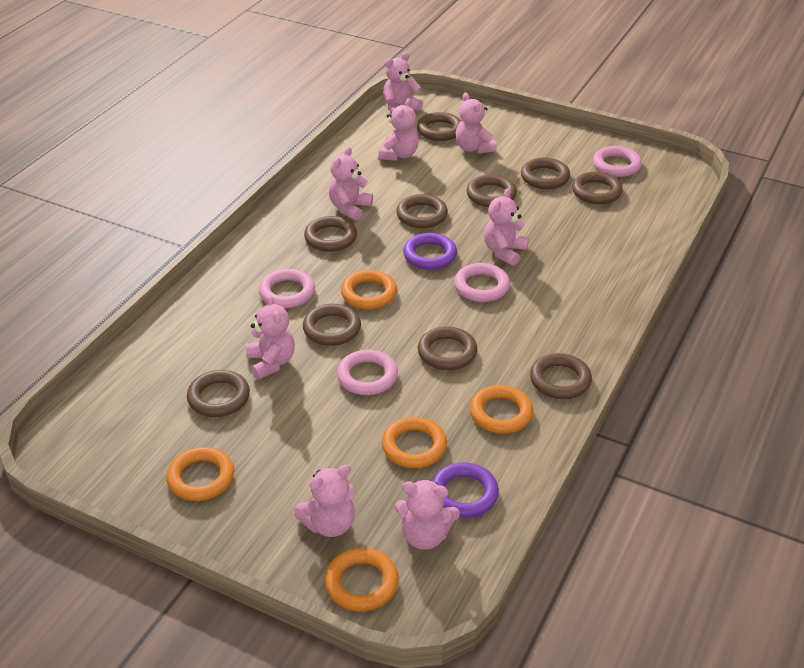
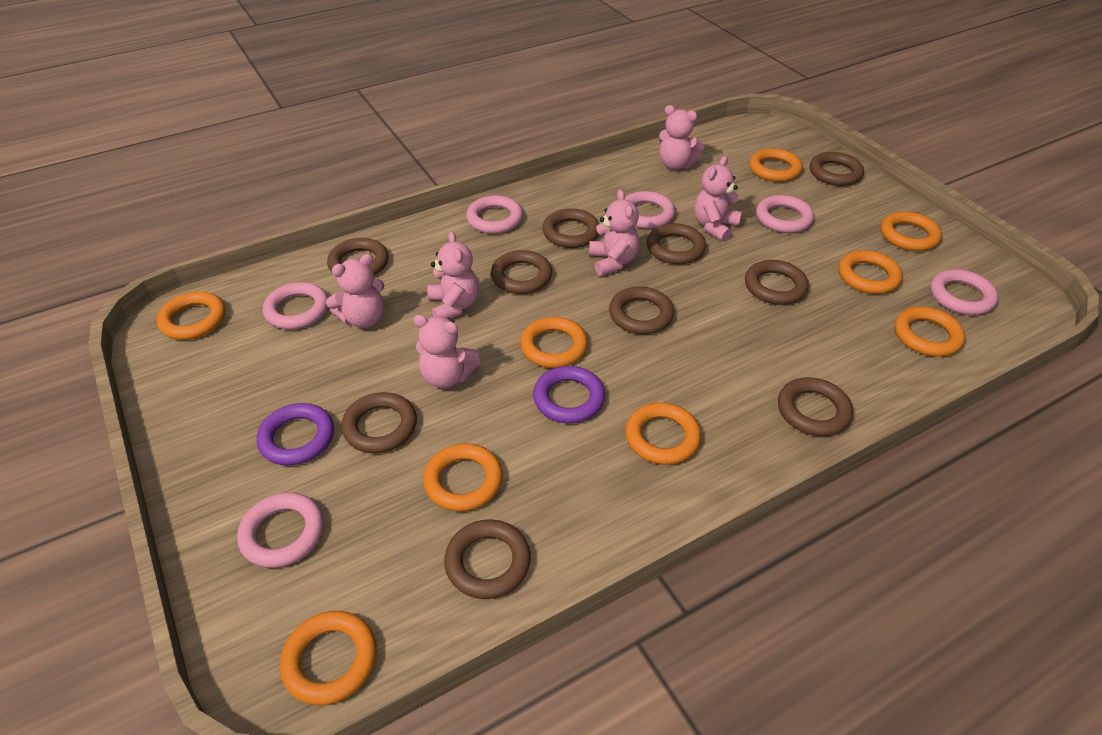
orange ring: [166,447,234,501] [325,548,399,612] [341,270,397,309] [382,417,447,468] [470,385,533,434] = 5 -> [157,291,226,340] [280,611,377,705] [423,443,503,512] [520,317,588,368] [625,402,701,465] [749,148,803,182] [838,250,903,294] [880,211,942,251] [894,306,965,357] = 9
pink ring: [259,269,315,308] [337,350,398,395] [454,263,510,302] [593,146,642,177] = 4 -> [237,492,324,568] [263,282,328,329] [466,195,523,234] [625,191,675,229] [756,195,814,233] [930,269,998,315] = 6
pink teddy bear: [246,295,295,379] [294,465,355,537] [329,147,373,221] [378,99,419,161] [383,53,423,113] [395,480,460,550] [456,93,497,154] [484,188,529,266] = 8 -> [326,254,384,328] [413,314,481,388] [427,231,479,319] [589,189,640,276] [658,105,704,170] [694,156,742,241] = 6

